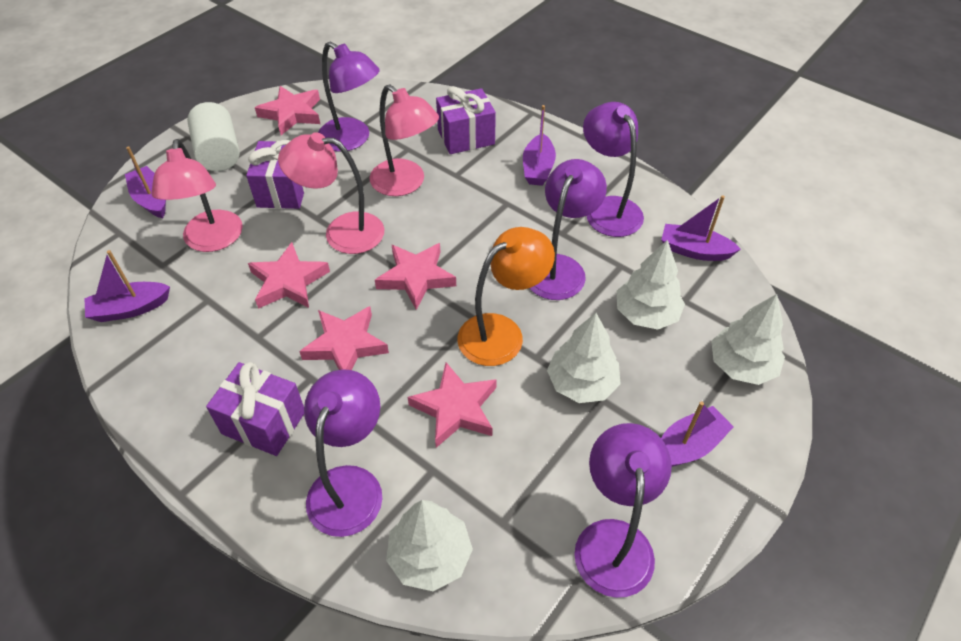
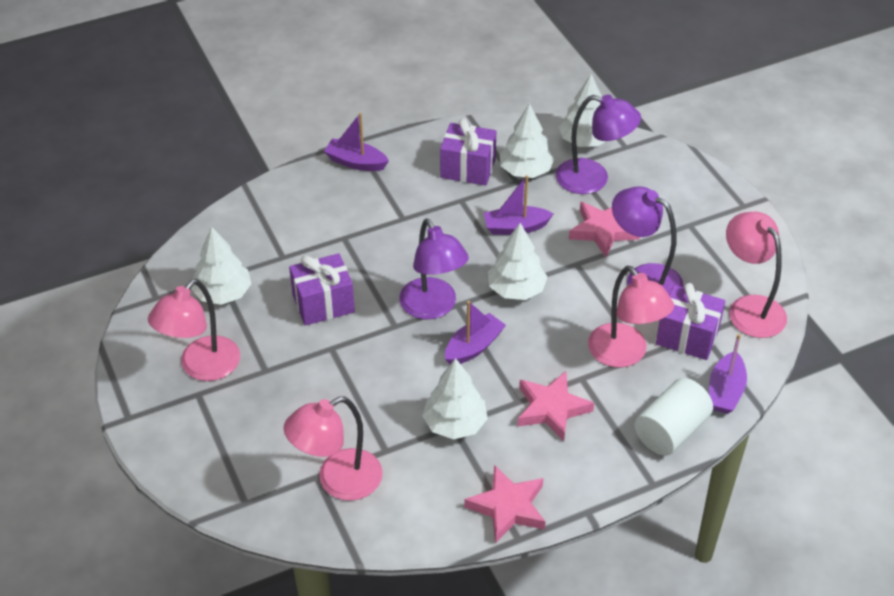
orange lamp: [457,227,555,366] = 1 -> none = 0
pink lamp: [151,139,243,252] [278,132,384,254] [369,84,439,196] = 3 -> [148,279,240,381] [284,396,383,501] [588,266,674,368] [726,212,787,338] = 4
pink star: [248,242,330,309] [255,86,320,135] [299,306,389,370] [375,243,456,310] [408,362,497,448] = 5 -> [464,465,546,543] [517,371,594,441] [569,202,640,257] = 3
purple boat: [84,250,170,322] [125,146,166,218] [523,105,556,186] [661,195,741,261] [661,402,734,467] = 5 -> [324,113,389,171] [445,301,506,365] [484,175,554,235] [709,334,747,414] = 4
purple lamp: [304,369,382,537] [318,41,380,152] [530,159,607,300] [574,423,672,598] [583,102,644,237] = 5 -> [399,218,469,319] [556,94,641,194] [612,186,684,295] = 3
white tree: [386,500,473,591] [547,313,621,403] [617,240,685,330] [711,294,785,385] = 4 -> [191,226,252,305] [422,358,488,439] [488,223,547,300] [499,103,554,178] [558,74,606,147] = 5

